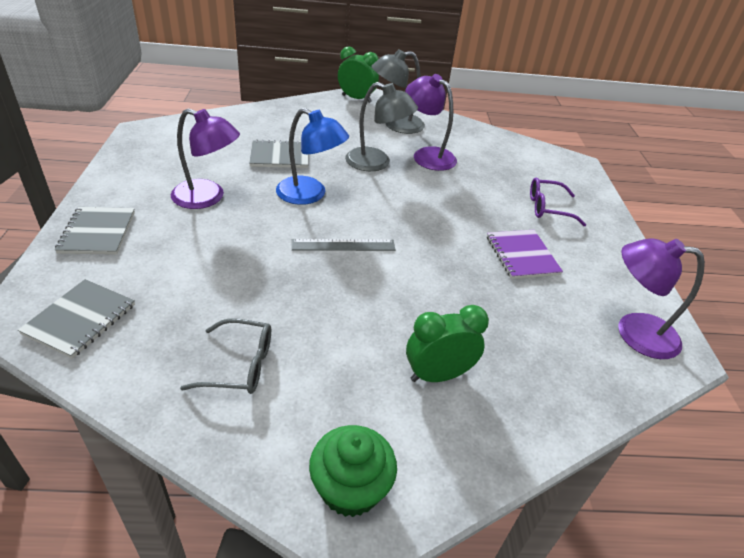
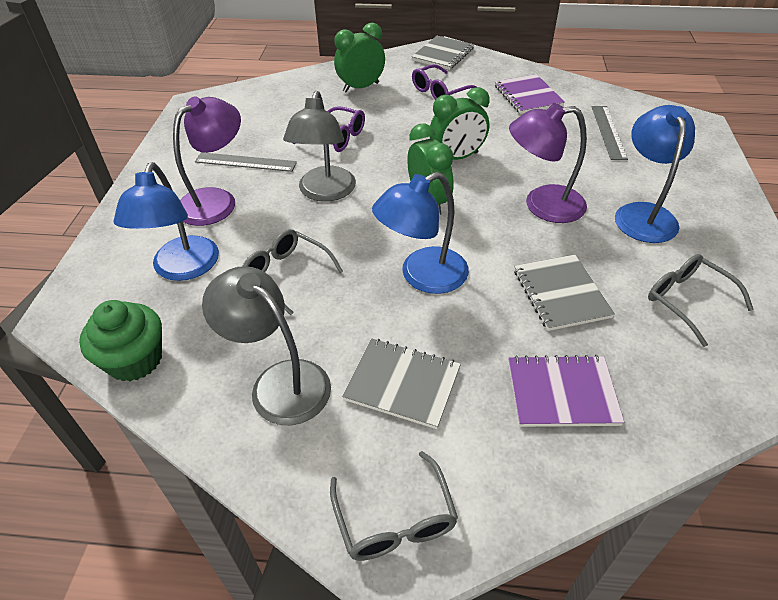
blue lamp: [276,108,349,205] = 1 -> [113,162,219,281] [372,172,469,294] [615,105,695,243] = 3
green clock: [338,46,379,103] [406,305,489,382] = 2 -> [334,23,385,92] [407,124,454,215] [430,87,490,160] = 3
grey glasses: [180,318,271,394] = 1 -> [243,229,343,315] [330,451,458,561] [648,254,754,347] = 3
grey ruler: [292,239,395,251] = 1 -> [195,152,297,172] [592,106,628,160] = 2
purple glasses: [530,177,586,226] = 1 -> [293,106,365,152] [412,64,476,100] = 2
purple lamp: [171,108,240,209] [405,74,457,171] [618,238,705,359] = 3 -> [173,97,241,226] [509,103,587,223] = 2
purple notebook: [487,230,563,279] = 1 -> [495,74,565,114] [508,355,624,427] = 2

